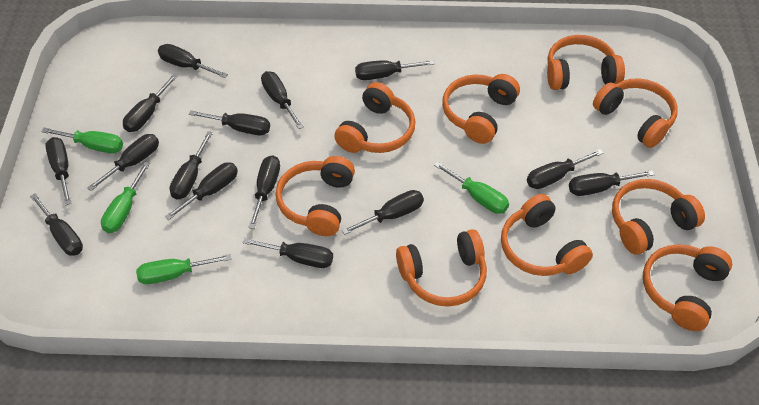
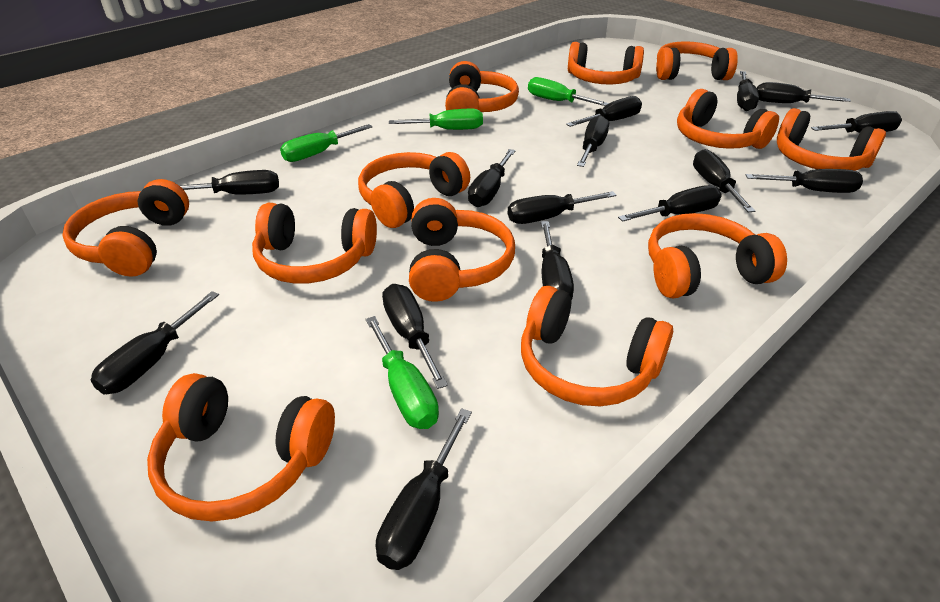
orange headphones: [276,156,355,236] [334,82,415,153] [396,229,487,306] [442,74,520,144] [501,194,593,276] [547,35,625,90] [593,78,678,148] [612,179,705,254] [643,244,732,331] = 9 -> [62,179,189,277] [147,373,335,522] [252,203,377,284] [358,152,470,228] [409,198,515,302] [445,61,519,112] [521,286,673,406] [568,42,644,84] [648,213,787,298] [656,41,738,80] [677,89,779,149] [777,108,886,171] = 12

